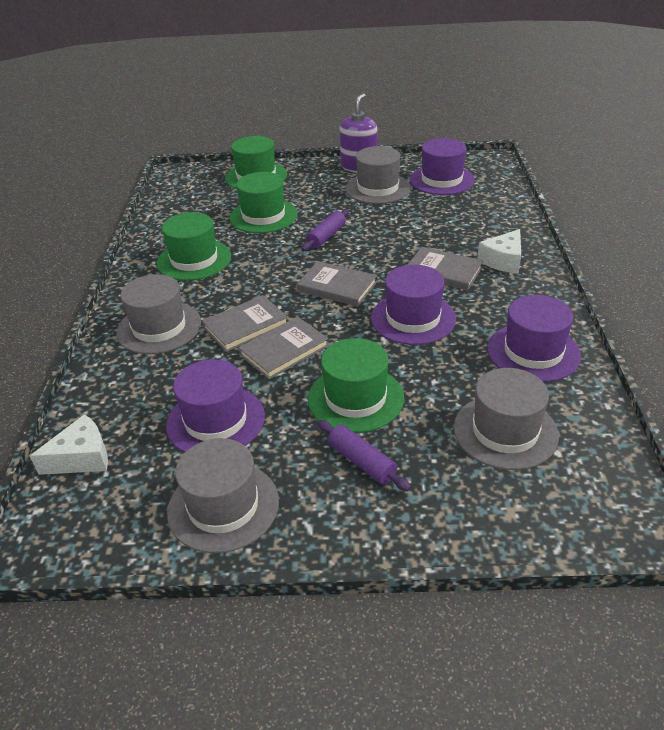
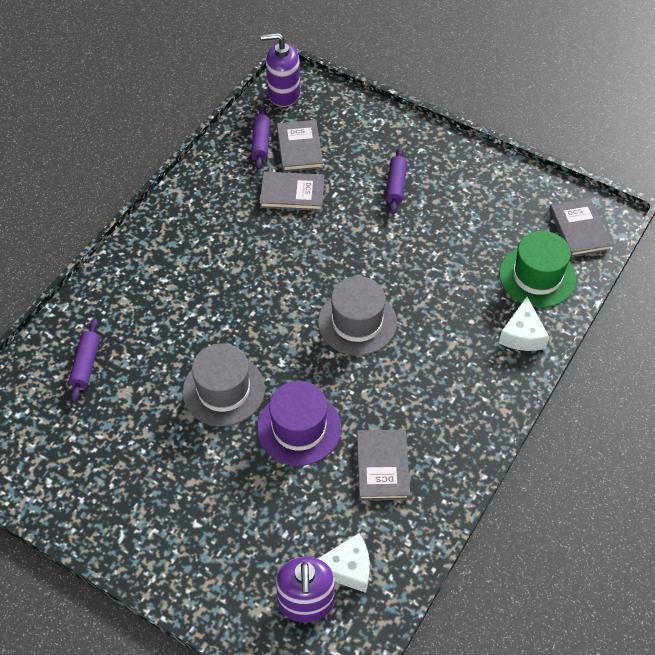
green hat: [157,212,231,281] [225,136,287,189] [229,172,298,233] [308,338,404,433] = 4 -> [499,231,576,308] = 1
grey hat: [116,274,201,354] [167,438,279,553] [346,146,411,204] [454,368,559,470] = 4 -> [182,343,265,426] [318,276,397,355] = 2
purple hat: [166,359,265,452] [371,265,456,345] [410,138,475,195] [487,295,581,382] = 4 -> [257,381,341,466] = 1
purple rolling pin: [301,209,349,251] [318,420,411,491] = 2 -> [69,319,100,402] [251,106,270,170] [386,148,407,214] = 3
purple soap dispenser: [339,93,378,173] = 1 -> [261,33,300,107] [276,557,335,622] = 2

